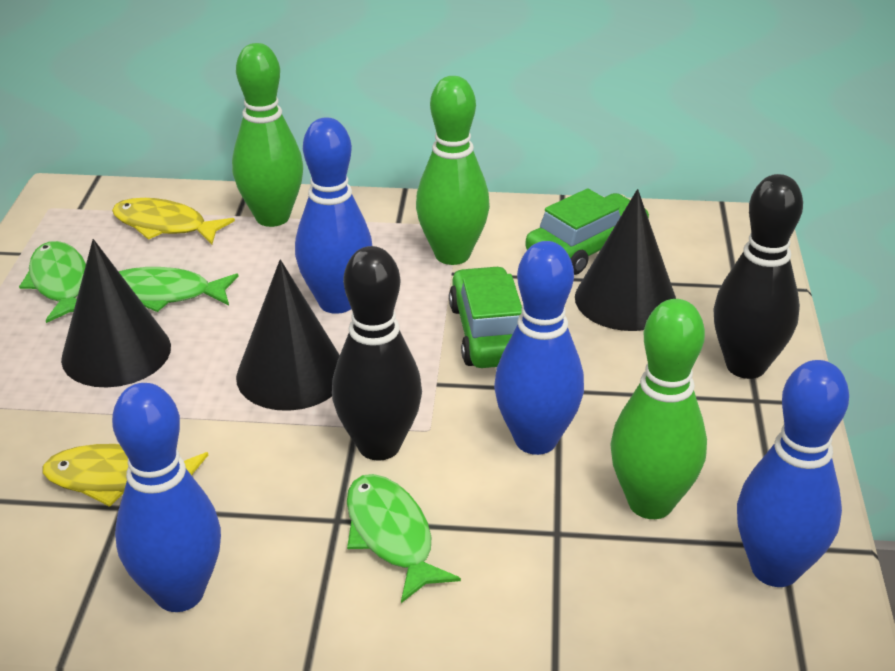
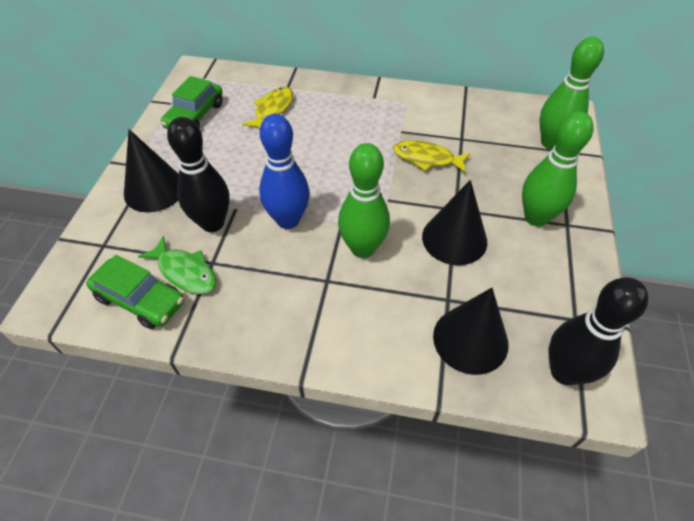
blue bowling pin: [112,383,221,612] [295,117,373,314] [494,241,584,455] [737,360,849,587] = 4 -> [259,114,310,229] = 1
green fish: [19,241,86,323] [118,267,239,312] [347,474,461,603] = 3 -> [138,236,216,294] = 1

